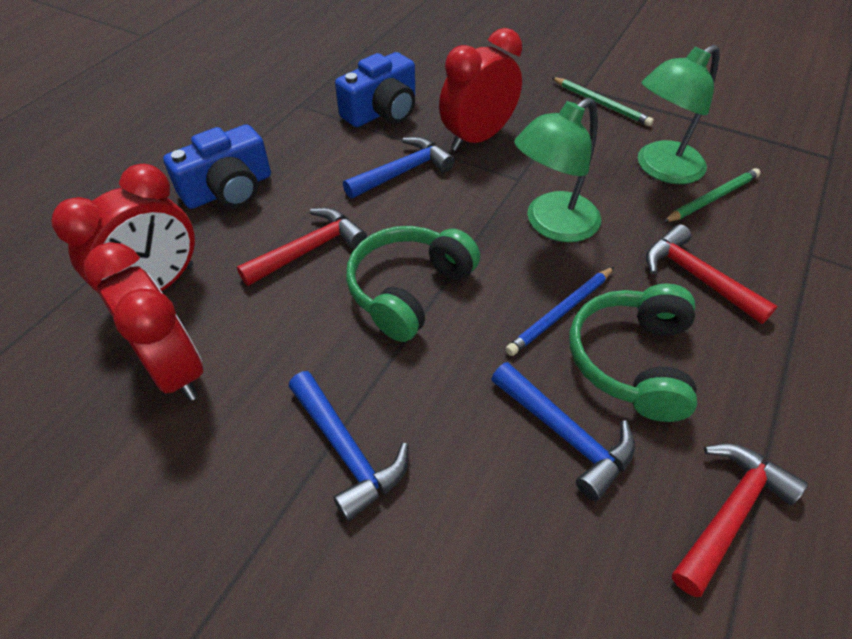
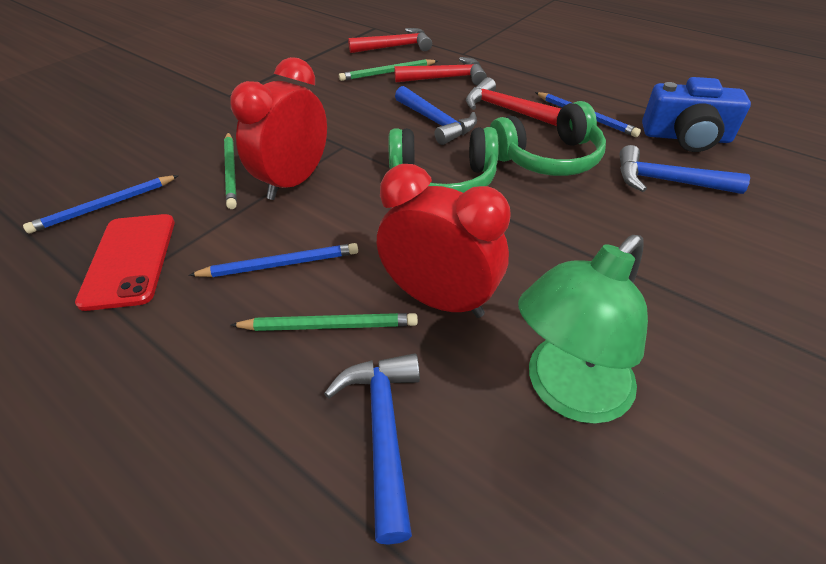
blue camera: [163,124,271,209] [335,52,415,127] = 2 -> [642,77,751,152] = 1
blue pencil: [505,267,614,356] = 1 -> [23,175,179,234] [188,243,358,277] [535,92,641,137] = 3
green lamp: [514,98,601,242] [638,45,720,184] = 2 -> [518,235,648,424] = 1
green pencil: [551,77,654,126] [663,168,760,223] = 2 -> [224,132,237,209] [230,313,418,331] [339,59,438,81] = 3
red clock: [51,164,195,292] [84,242,203,401] [439,28,522,151] = 3 -> [230,57,327,200] [377,164,511,318] = 2
red phone: none = 0 -> [75,214,175,311] = 1

